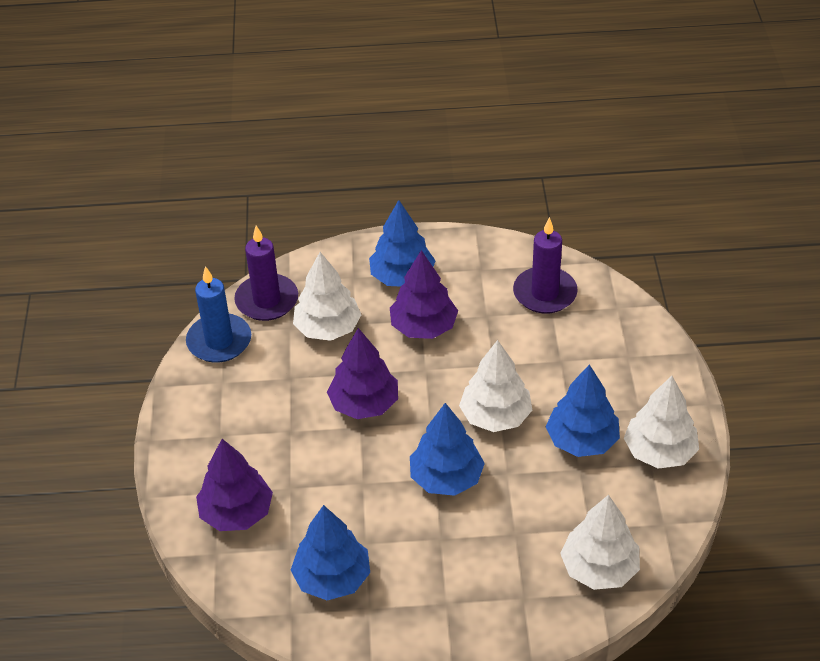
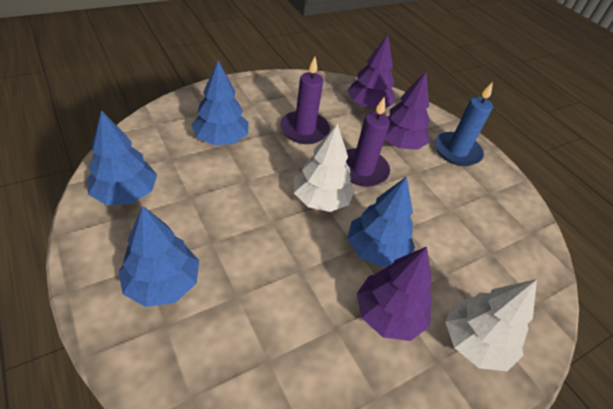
white tree: [293,252,362,341] [459,340,532,432] [560,495,640,590] [624,376,699,469] = 4 -> [294,123,355,212] [445,279,537,371] = 2

